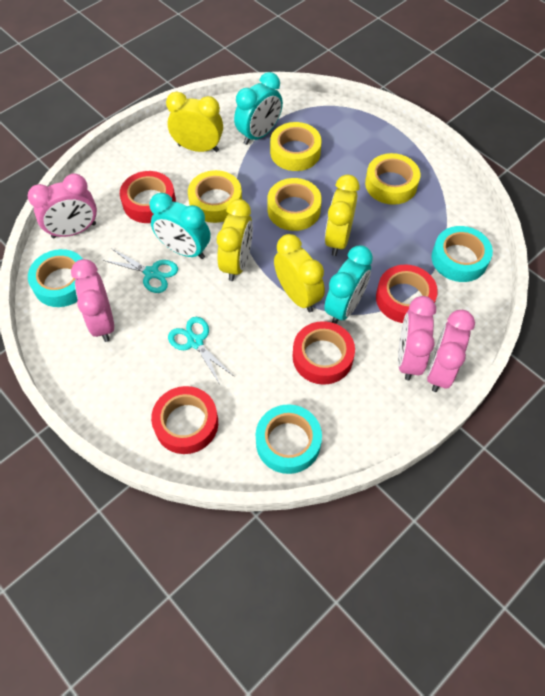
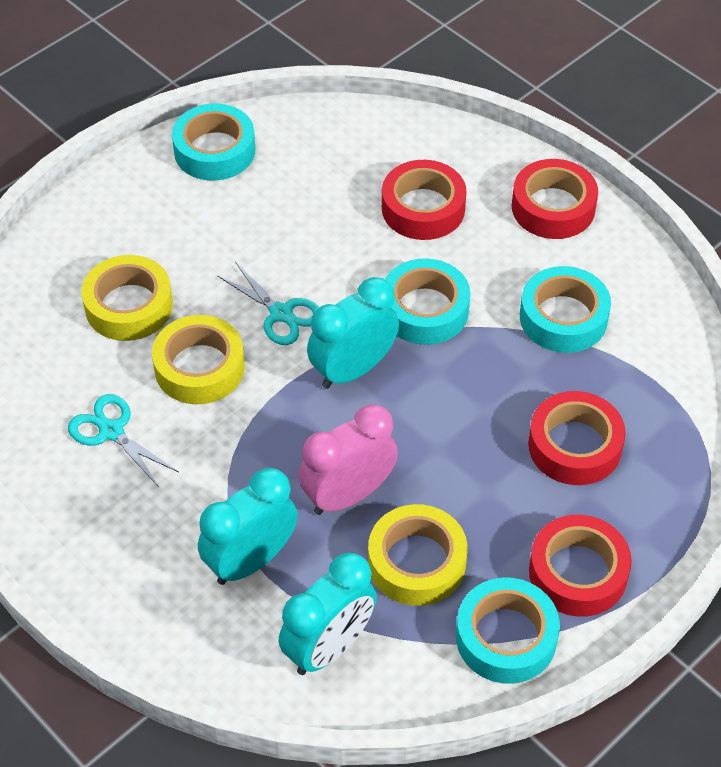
pink clock: [28,173,97,238] [71,259,114,342] [398,296,436,380] [427,310,475,392] = 4 -> [298,404,398,515] = 1
turquoise tape: [28,249,83,307] [256,404,322,474] [432,226,493,282] = 3 -> [172,104,255,181] [385,258,470,345] [456,577,560,684] [520,266,611,353] = 4
yellow clock: [166,92,223,152] [217,199,253,281] [274,234,325,312] [325,175,359,256] = 4 -> none = 0
yellow tape: [188,170,242,223] [267,178,322,231] [270,122,322,171] [365,153,420,205] = 4 -> [81,255,173,341] [152,315,245,404] [368,504,467,606] = 3

